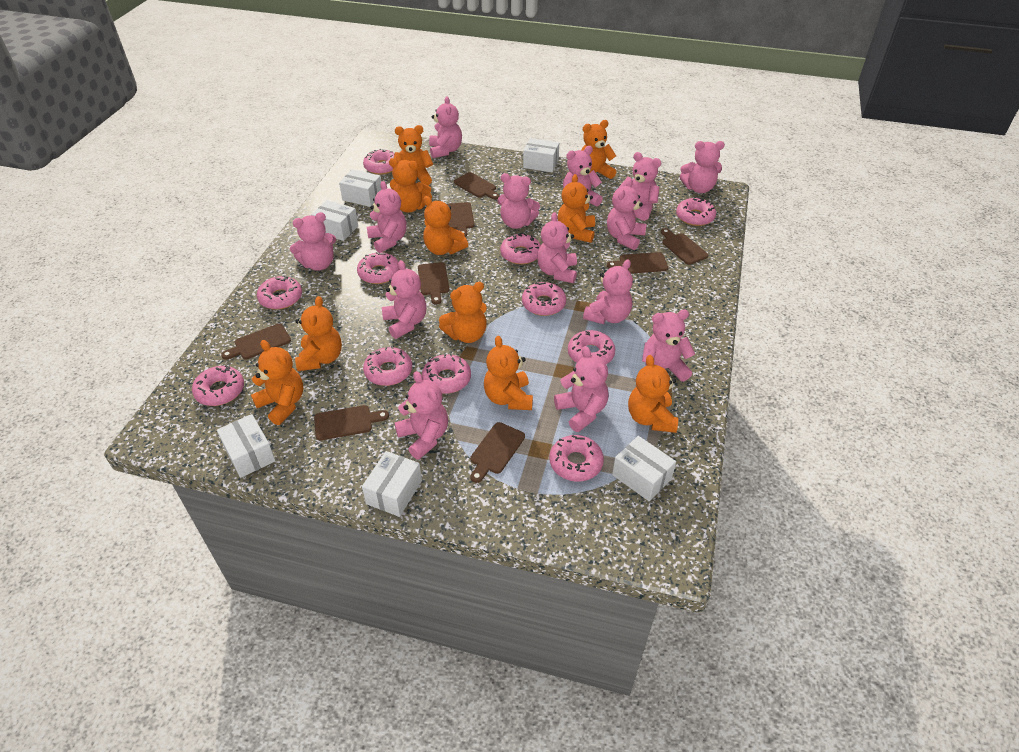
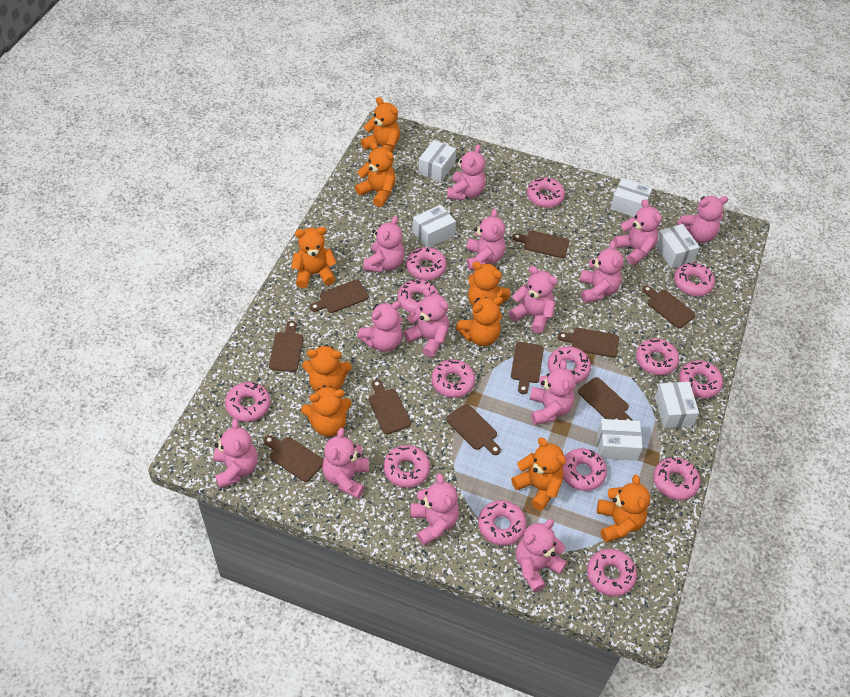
brown cutting board: [221,324,291,360] [314,405,389,441] [418,262,449,304] [447,202,475,237] [454,172,500,200] [470,422,525,483] [607,252,668,274] [661,228,708,265] = 8 -> [264,435,323,482] [269,321,303,372] [310,280,369,313] [368,380,411,434] [446,404,501,455] [511,342,544,394] [512,230,569,258] [558,328,619,358] [578,377,633,421] [642,285,696,328] = 10
orange teddy bear: [251,340,303,425] [295,296,342,371] [389,158,432,212] [394,125,433,185] [423,196,468,255] [439,282,487,343] [484,336,533,410] [558,174,595,243] [581,120,616,179] [628,355,678,433] = 10 -> [291,227,337,288] [301,385,352,437] [302,344,352,392] [355,142,396,207] [361,97,400,152] [456,297,503,346] [468,262,511,306] [511,438,566,510] [597,474,650,542] = 9
pink donut: [192,365,244,406] [257,275,302,310] [357,252,400,284] [363,148,395,175] [363,346,412,386] [422,353,471,394] [500,234,541,265] [522,282,566,316] [549,435,604,482] [568,330,615,364] [676,198,716,226] = 11 -> [225,382,271,422] [383,445,430,488] [397,279,438,313] [406,247,447,280] [431,359,475,398] [478,500,527,546] [527,178,565,208] [548,346,591,383] [562,448,607,491] [587,549,637,596] [636,338,679,375] [653,457,700,500] [674,262,715,296] [679,360,723,398] = 14

